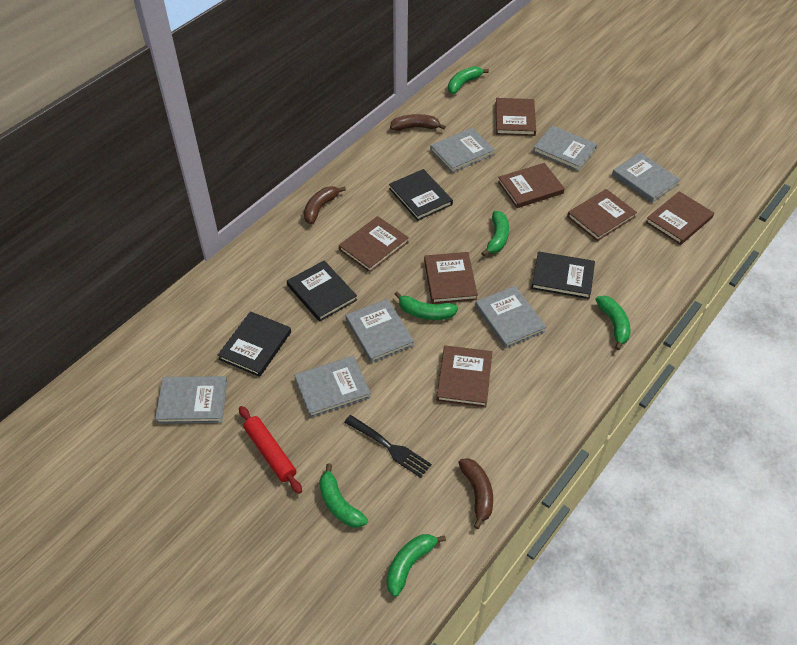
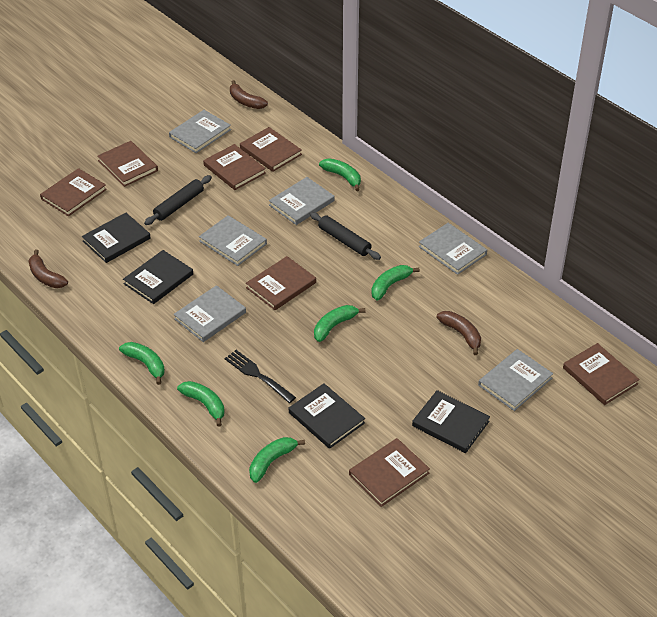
black rolling pin: none = 0 -> [144,175,212,225] [310,212,381,260] = 2
grey book: [155,376,227,424] [294,356,371,418] [346,299,414,363] [430,128,495,173] [475,286,547,349] [533,125,597,171] [612,152,680,203] = 7 -> [169,110,231,153] [174,285,246,342] [199,215,267,266] [269,177,335,225] [419,223,487,275] [478,349,553,411] = 6
red rolling pin: [239,406,302,494] = 1 -> none = 0

